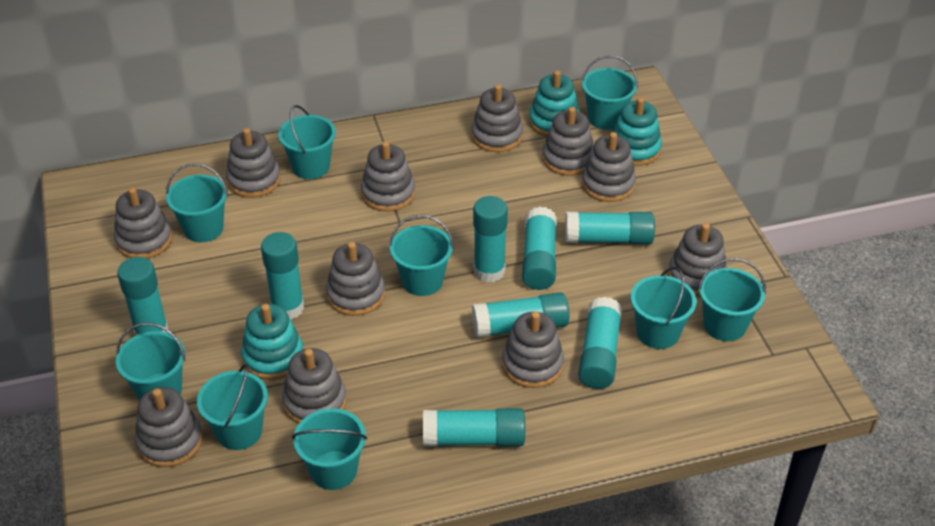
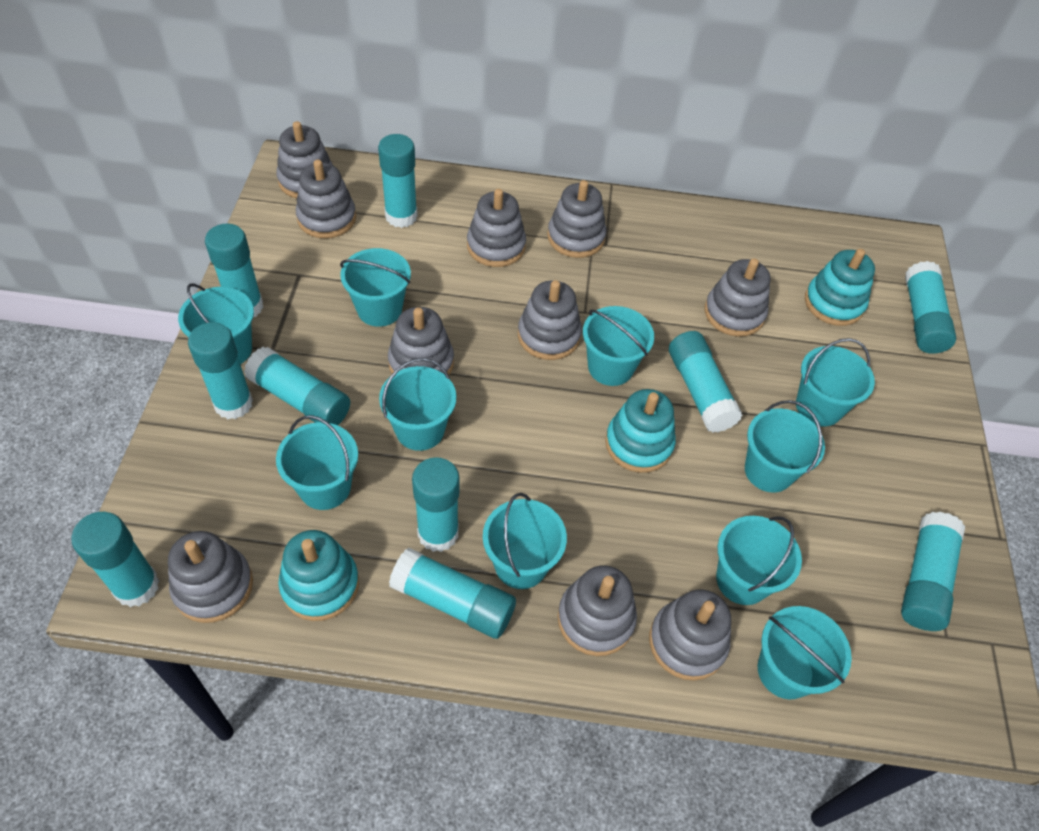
grey stacking toy: [114,187,173,259] [135,387,203,467] [226,128,281,198] [282,348,346,424] [326,242,385,316] [361,141,415,212] [471,84,523,152] [502,312,564,388] [542,107,594,176] [582,132,636,202] [668,223,727,296] = 11 -> [168,531,253,623] [276,121,333,198] [296,160,356,239] [388,307,454,375] [467,189,526,267] [518,280,582,360] [547,180,606,258] [558,565,637,656] [649,589,731,681] [705,258,771,337] = 10
turquoise bucket: [116,323,185,400] [166,163,228,242] [197,364,268,450] [278,105,336,179] [292,408,367,490] [389,215,454,296] [581,55,638,130] [631,267,696,349] [698,258,766,341] = 9 -> [178,283,254,364] [276,415,358,510] [340,248,411,327] [379,358,456,451] [483,493,567,589] [583,306,654,386] [716,516,802,605] [745,400,825,493] [758,606,852,699] [796,338,875,426] = 10
turquoise glue stick: [117,257,169,336] [261,232,304,320] [423,408,525,447] [472,292,569,338] [473,196,508,283] [522,206,557,290] [565,212,655,244] [578,297,622,389] = 8 -> [71,512,159,607] [188,322,253,419] [205,224,263,317] [244,347,350,426] [378,134,418,228] [389,548,516,639] [412,457,460,552] [669,331,743,433] [901,512,965,631] [905,261,956,354] = 10

